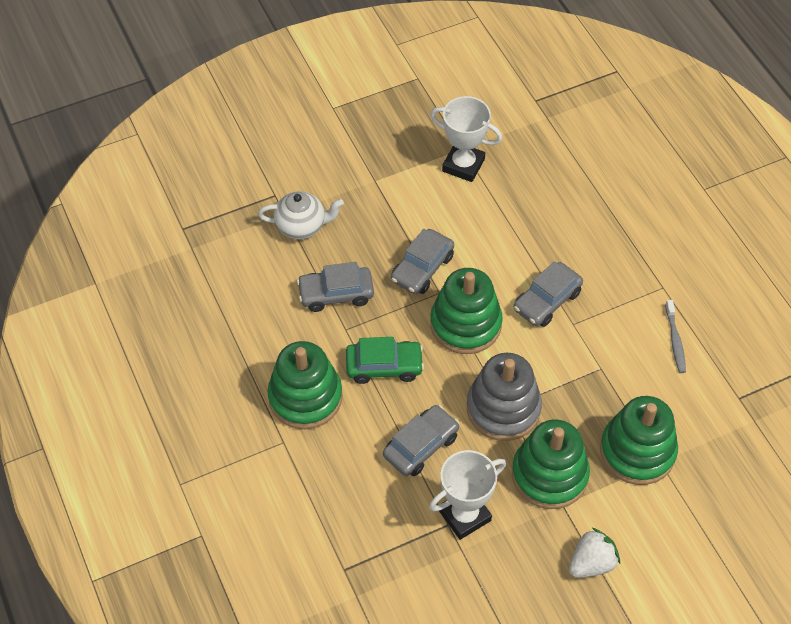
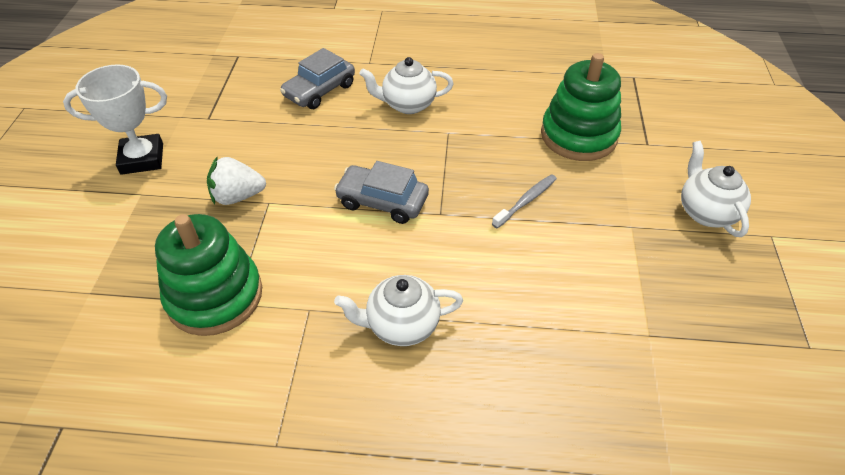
green car: [346,337,424,384] = 1 -> none = 0
green stacking toy: [267,341,343,429] [430,268,503,354] [512,420,590,509] [600,396,678,485] = 4 -> [155,214,262,336] [541,53,621,161] = 2
grey car: [297,262,374,312] [383,405,459,476] [391,229,454,294] [514,261,583,327] = 4 -> [280,48,355,109] [334,161,429,224] = 2
grey stacking toy: [467,353,542,441] = 1 -> none = 0
white teapot: [258,191,344,239] = 1 -> [334,275,463,346] [359,57,454,114] [681,141,751,237] = 3
white trophy: [429,450,506,540] [430,96,502,182] = 2 -> [63,64,167,175] = 1

